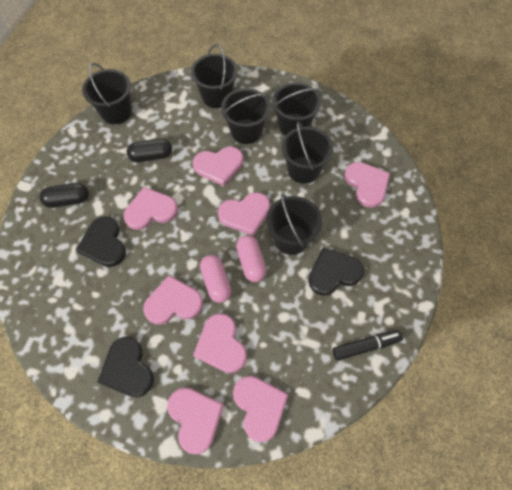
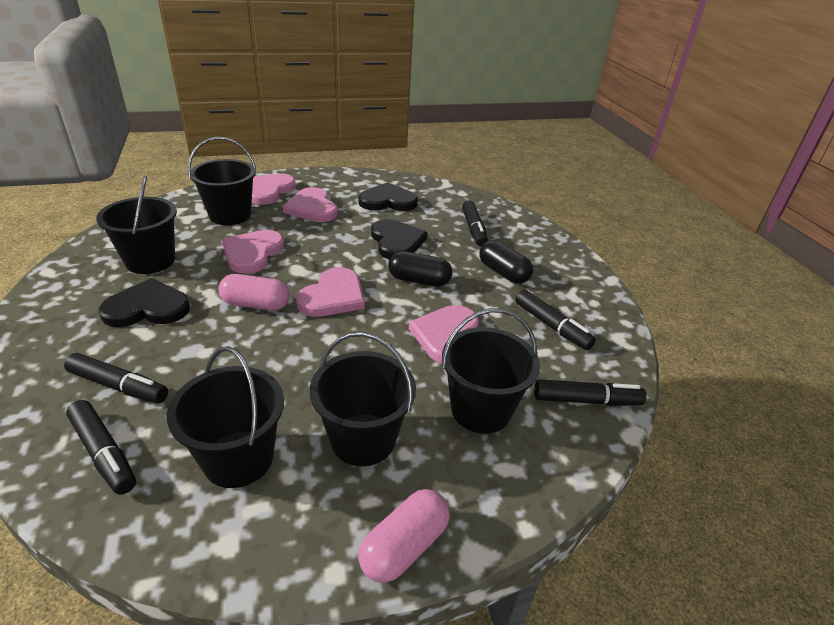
black bucket: [82,63,131,125] [191,44,238,108] [221,88,270,144] [266,194,322,255] [272,82,321,136] [281,121,333,184] = 6 -> [96,176,177,274] [167,346,284,488] [188,137,256,225] [310,332,416,466] [442,308,540,434] = 5
black marker: [332,330,403,361] = 1 -> [64,353,168,404] [66,400,136,495] [462,200,488,246] [515,289,596,350] [534,379,647,406] = 5
pink heart: [124,187,178,230] [143,275,203,325] [167,388,224,455] [193,147,243,186] [193,313,247,373] [218,192,270,236] [233,376,288,442] [344,162,390,208] = 8 -> [222,230,284,274] [252,173,296,205] [283,187,338,222] [296,267,365,317] [409,305,479,364] = 5

